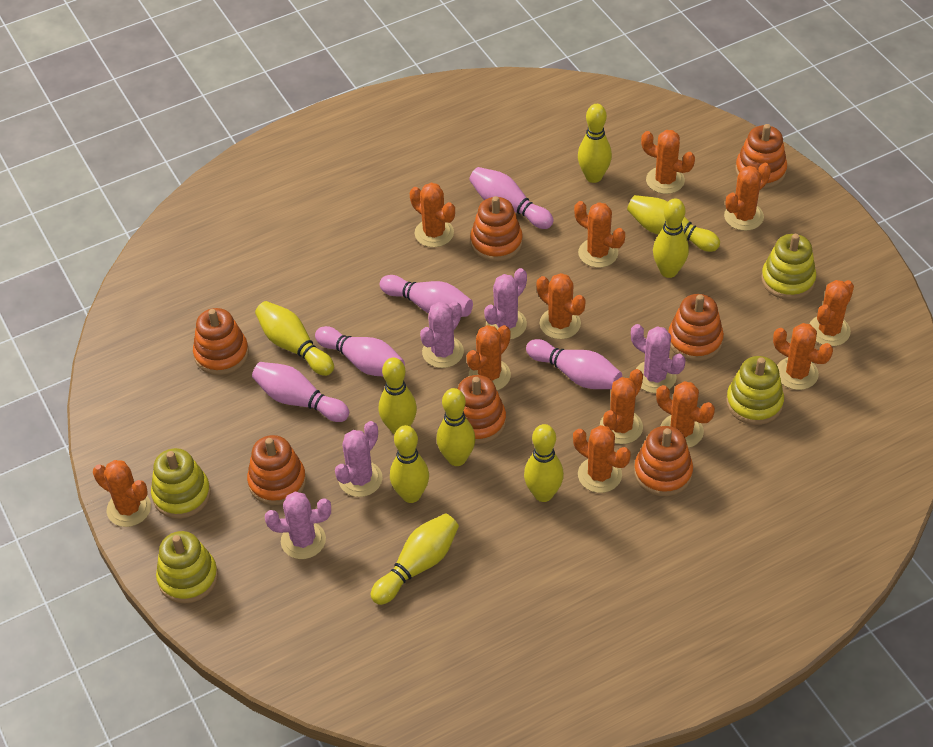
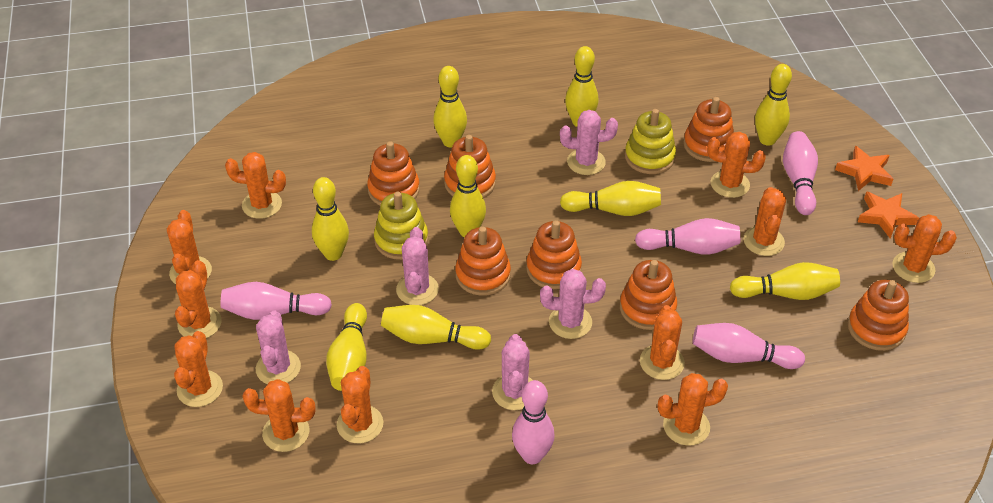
orange cactus: [93,460,151,527] [410,183,455,247] [467,325,511,390] [537,273,586,339] [573,425,631,493] [574,201,625,268] [600,369,643,444] [641,130,695,194] [656,381,715,448] [724,163,771,231] [773,323,833,390] [810,280,854,346] = 12 -> [167,210,212,284] [174,331,223,407] [175,260,222,338] [225,152,286,219] [242,379,315,452] [337,366,384,443] [640,305,685,380] [658,373,728,446] [707,132,766,198] [743,187,786,256] [893,214,957,283] = 11
orange star: none = 0 -> [835,146,893,191] [858,191,919,239] = 2
yellow stacking toy: [151,448,211,519] [156,531,218,604] [726,356,784,425] [761,234,816,300] = 4 -> [374,192,428,260] [625,109,676,174] = 2

